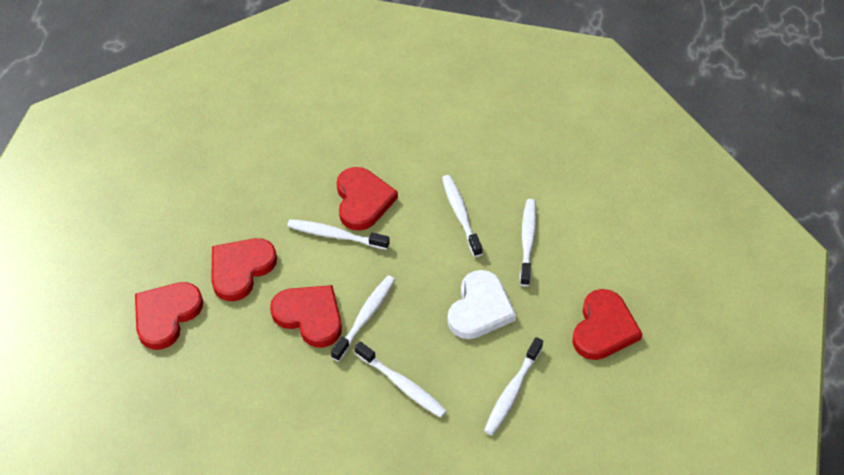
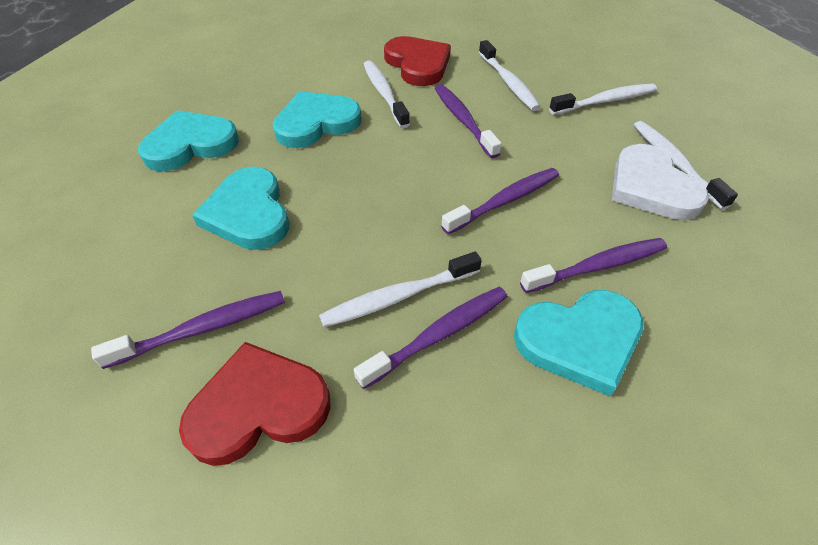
purple toothbrush: none = 0 -> [91,291,285,369] [354,287,508,389] [435,84,502,158] [441,168,559,235] [520,238,667,293] = 5
red heart: [135,282,203,350] [211,238,277,301] [270,285,342,347] [337,167,398,231] [572,289,642,360] = 5 -> [179,342,331,466] [384,36,451,86] = 2
turquoise heart: none = 0 -> [138,110,239,171] [192,167,289,250] [273,91,362,148] [514,290,644,396] = 4
white toothbrush: [287,219,390,250] [331,275,395,362] [354,341,447,418] [442,175,482,257] [484,337,543,435] [520,199,537,286] = 6 -> [319,251,482,327] [364,60,410,128] [479,40,541,111] [549,83,657,115] [634,121,738,210] = 5

